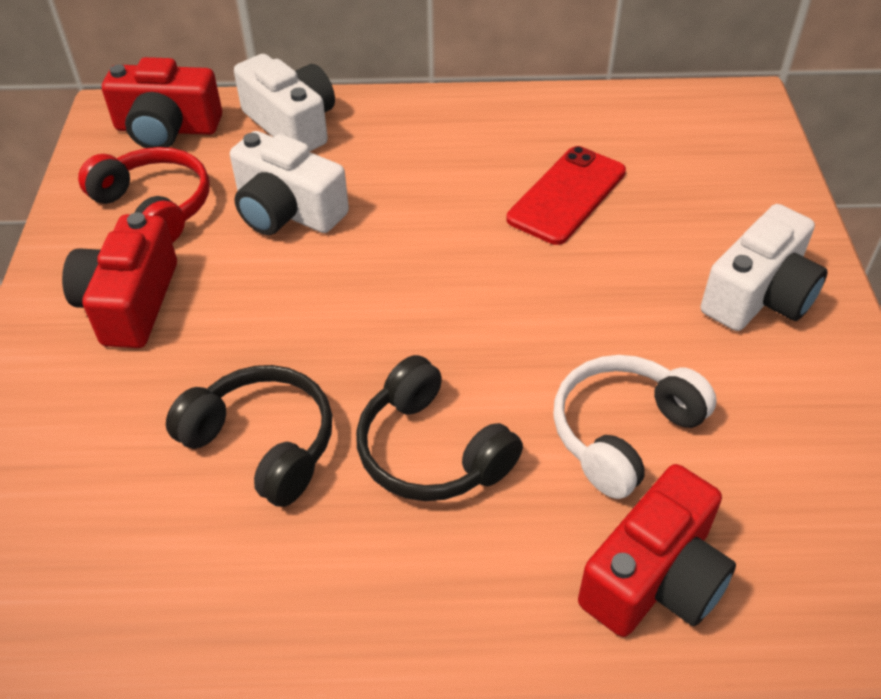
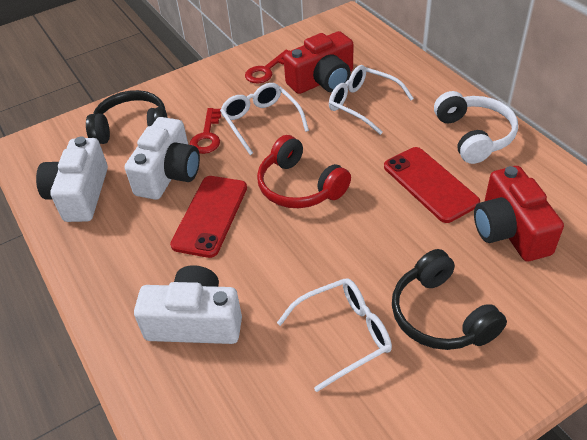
red camera: [62,213,177,348] [102,57,222,148] [578,464,736,637] = 3 -> [283,31,353,94] [474,166,564,261] = 2
red key: none = 0 -> [190,108,221,154] [245,50,289,83] = 2
red phone: [506,146,626,245] = 1 -> [170,176,247,258] [384,147,480,223] = 2
white glasses: none = 0 -> [220,83,309,155] [277,278,392,392] [329,65,414,135] = 3

